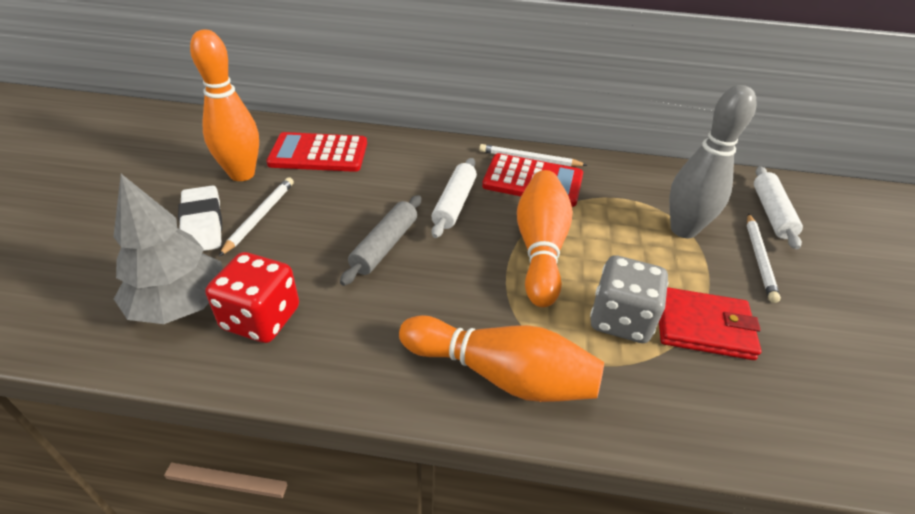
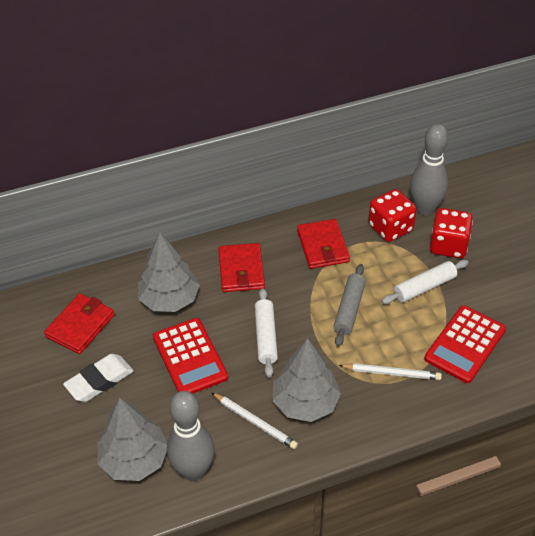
grey bowling pin: [669,85,757,238] = 1 -> [167,391,215,481] [410,124,448,215] = 2
grey dice: [590,255,668,343] = 1 -> none = 0
grey tree: [113,174,223,324] = 1 -> [97,398,167,481] [138,232,200,312] [272,338,341,422] = 3
orange bowling pin: [190,29,259,181] [399,315,604,402] [517,170,573,307] = 3 -> none = 0
red dice: [205,252,299,343] = 1 -> [368,189,417,242] [430,208,473,258] = 2
red wallet: [659,287,762,360] = 1 -> [44,293,115,354] [218,243,265,292] [297,219,350,269] = 3
white pencil: [219,177,294,257] [479,144,587,167] [747,213,781,303] = 3 -> [211,392,298,449] [338,363,442,380] = 2

